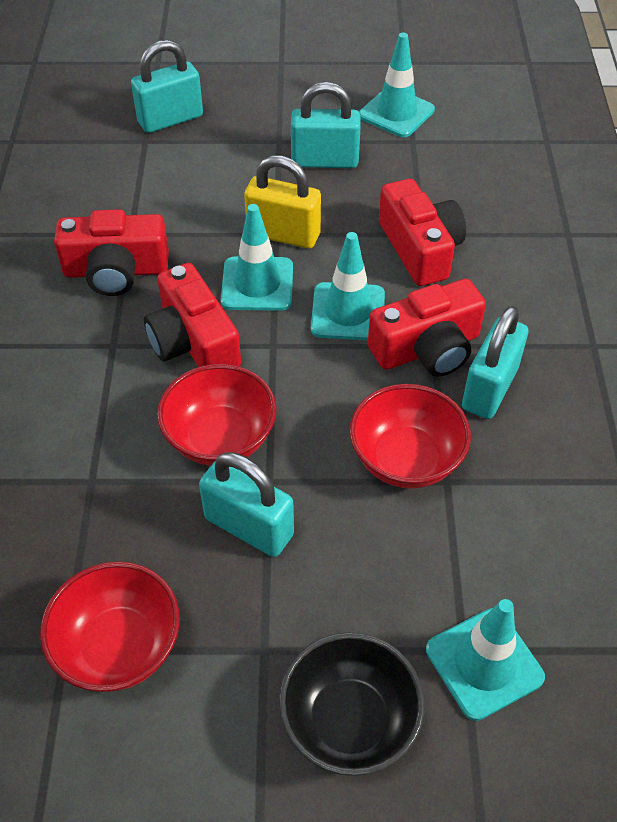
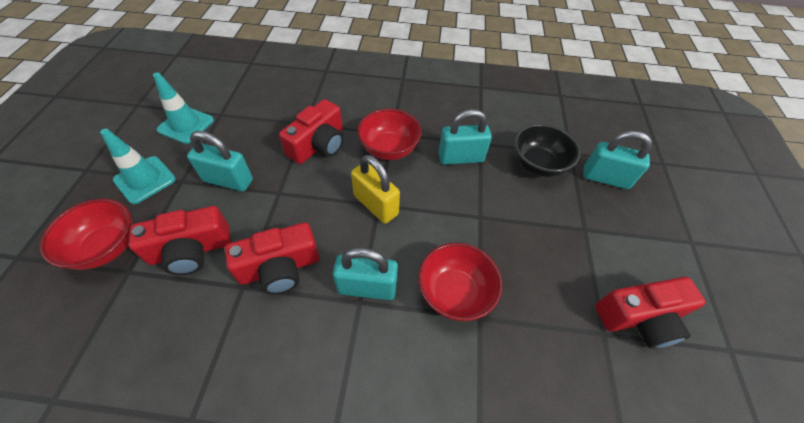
turquoise traffic cone: [221,204,293,311] [311,232,385,340] [359,32,435,137] [426,599,545,721] = 4 -> [100,129,176,204] [153,72,214,144] = 2

